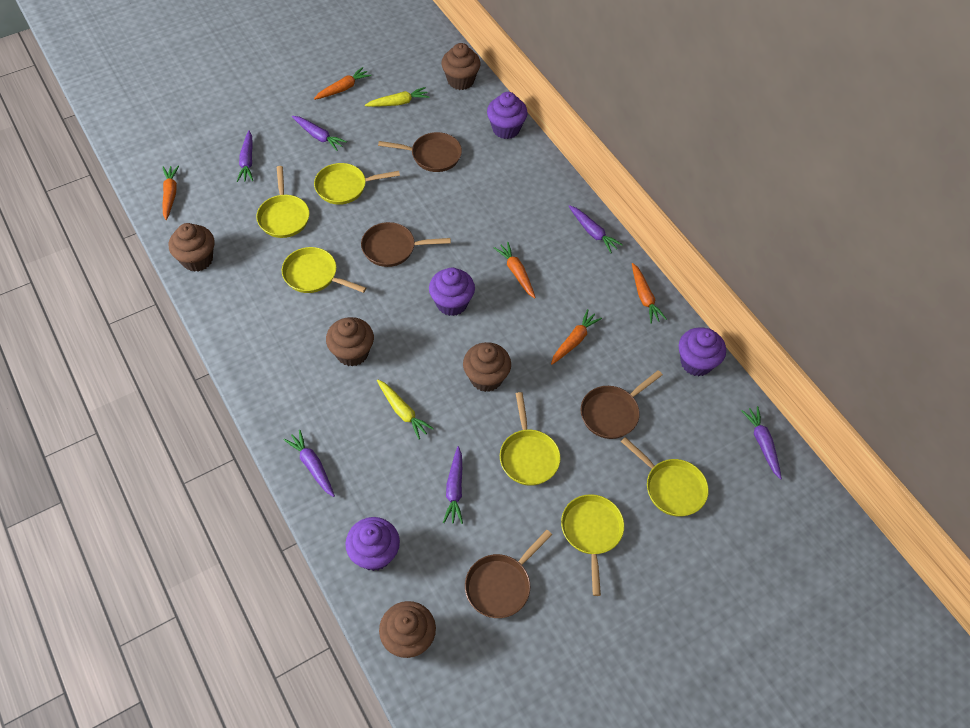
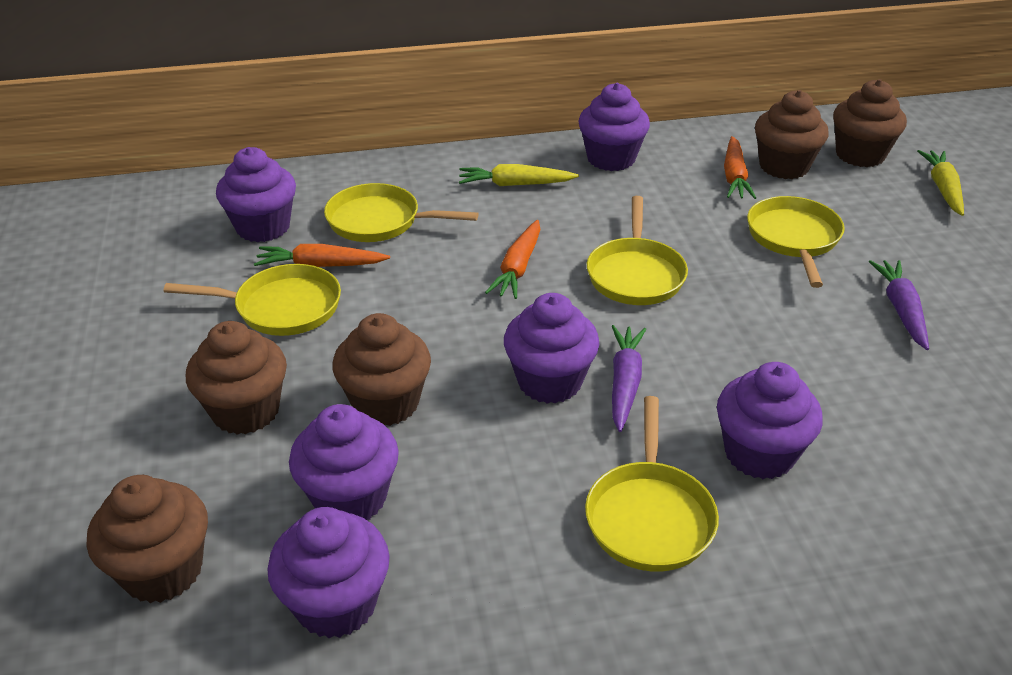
brown pan: [361,222,451,267] [378,132,462,172] [465,530,552,618] [580,370,663,439] = 4 -> none = 0
orange carrot: [163,166,179,220] [314,67,371,100] [494,242,536,298] [551,309,602,365] [632,263,667,324] = 5 -> [254,244,390,267] [485,220,540,299] [724,136,756,199] = 3
purple carrot: [237,130,253,182] [283,430,335,497] [292,116,347,151] [443,446,463,524] [569,205,623,253] [741,406,782,480] = 6 -> [612,325,646,432] [869,260,929,350] = 2
purple cupcake: [345,517,400,571] [429,268,475,316] [487,92,528,139] [679,327,726,376] = 4 -> [216,147,296,242] [267,507,390,638] [289,404,399,520] [504,293,599,404] [578,83,650,171] [717,362,823,479] = 6
yellow pan: [256,166,310,238] [282,247,366,293] [314,163,400,205] [500,392,561,486] [561,494,624,596] [621,437,709,517] = 6 -> [164,264,341,336] [324,183,479,242] [585,396,719,572] [587,196,688,305] [747,196,845,288] = 5

